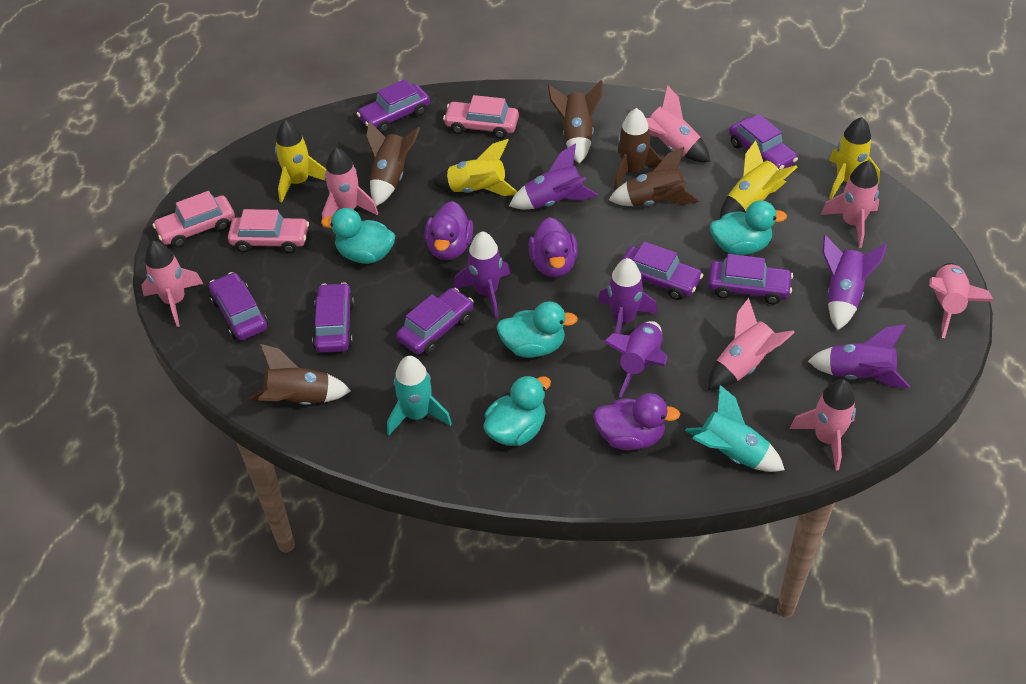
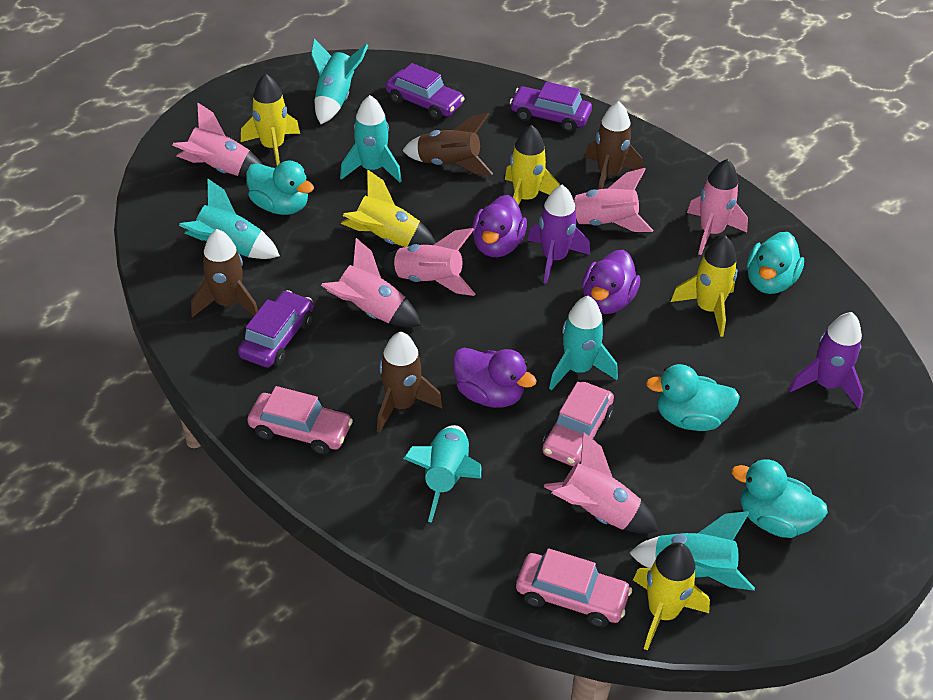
brown rocket: [249,344,351,405] [366,121,420,206] [548,80,603,164] [609,147,700,206] [614,108,662,190] = 5 -> [191,229,258,317] [377,332,443,433] [402,113,493,175] [585,101,643,190] = 4
pink rocket: [141,241,203,327] [322,148,378,228] [646,85,710,162] [708,298,795,390] [790,379,856,471] [820,160,879,248] [929,263,994,338] = 7 -> [172,102,263,177] [321,238,421,327] [379,228,475,296] [544,432,658,533] [572,168,653,232] [687,159,748,255] = 6
purple car: [209,272,268,341] [312,282,354,353] [357,79,430,133] [396,288,473,354] [621,241,703,300] [708,254,793,304] [729,114,798,170] = 7 -> [238,290,313,367] [386,63,465,120] [510,82,592,132] = 3
purple rocket: [453,231,510,318] [509,144,598,209] [598,258,658,334] [604,321,668,397] [808,324,910,388] [822,235,887,331] = 6 -> [527,185,590,284] [789,312,863,409] = 2
turquoise rocket: [387,356,452,436] [685,385,785,472] = 2 -> [179,178,280,259] [311,39,369,124] [340,95,402,183] [403,425,481,523] [549,296,618,390] [629,511,755,591] = 6
yellow rocket: [275,120,326,203] [433,139,518,196] [720,140,797,219] [829,117,880,199] = 4 -> [241,73,300,165] [341,169,436,247] [505,125,560,206] [633,542,710,651] [671,236,738,337] = 5

